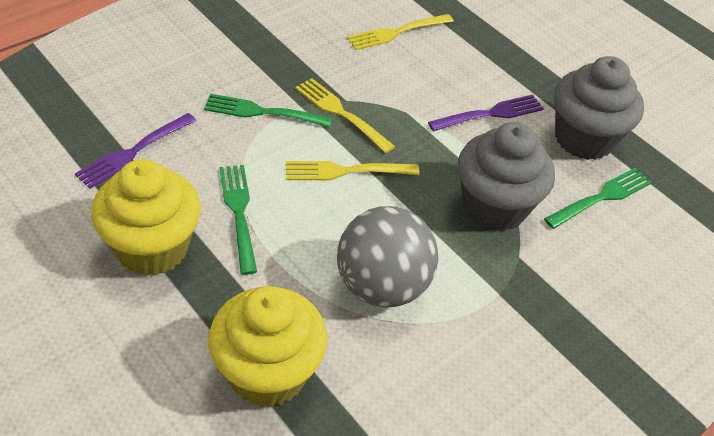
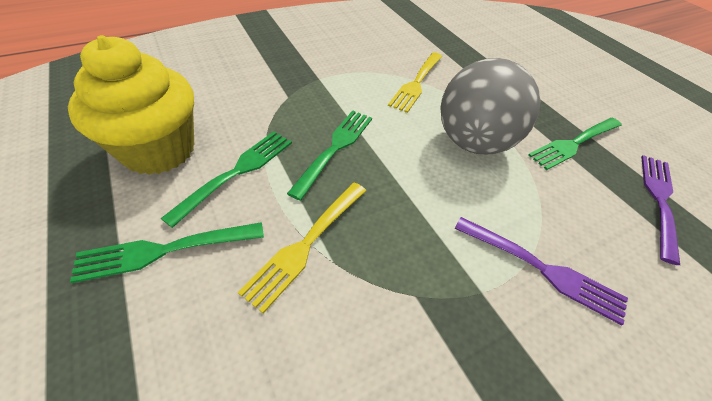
green fork: [204,94,332,127] [219,165,257,275] [544,168,652,229] = 3 -> [70,222,264,283] [161,131,292,228] [287,110,372,201] [528,118,622,170] = 4
grey cupcake: [458,122,555,231] [554,56,644,160] = 2 -> none = 0
yellow cupcake: [91,159,201,276] [208,286,328,407] = 2 -> [68,35,194,175] = 1
yellow fork: [286,161,419,180] [295,78,395,153] [347,14,454,50] = 3 -> [238,183,366,313] [388,52,442,113] = 2

